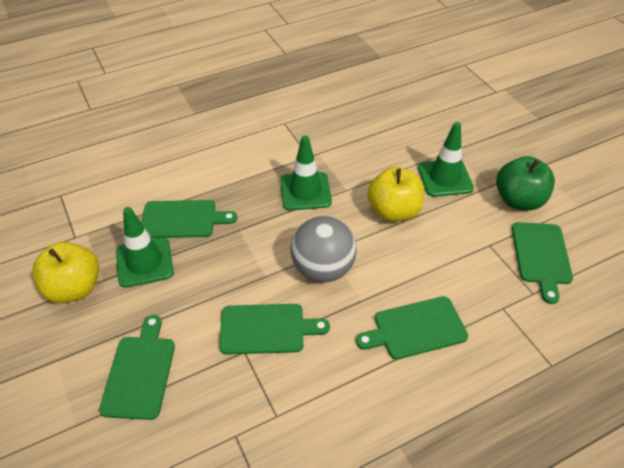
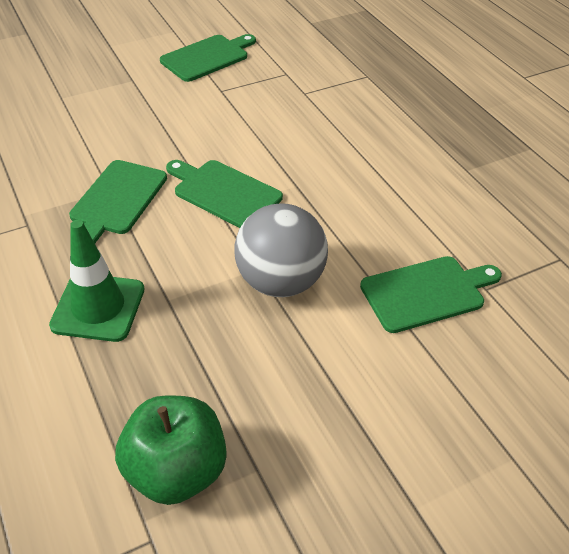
green cutting board: [99,315,175,420] [141,200,237,238] [219,304,330,355] [356,296,468,360] [512,222,573,304] = 5 -> [69,160,167,243] [160,34,256,82] [166,160,283,228] [360,256,502,333] = 4
green traffic cone: [116,207,174,288] [280,135,332,211] [418,122,474,197] = 3 -> [49,220,145,342] = 1
yellow apple: [32,242,99,303] [367,167,424,222] = 2 -> none = 0

